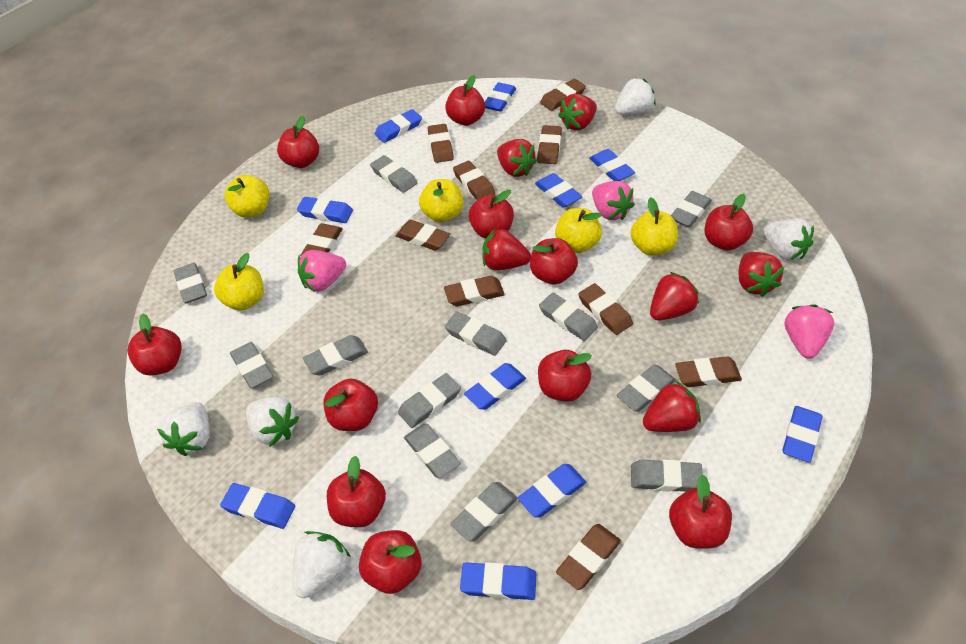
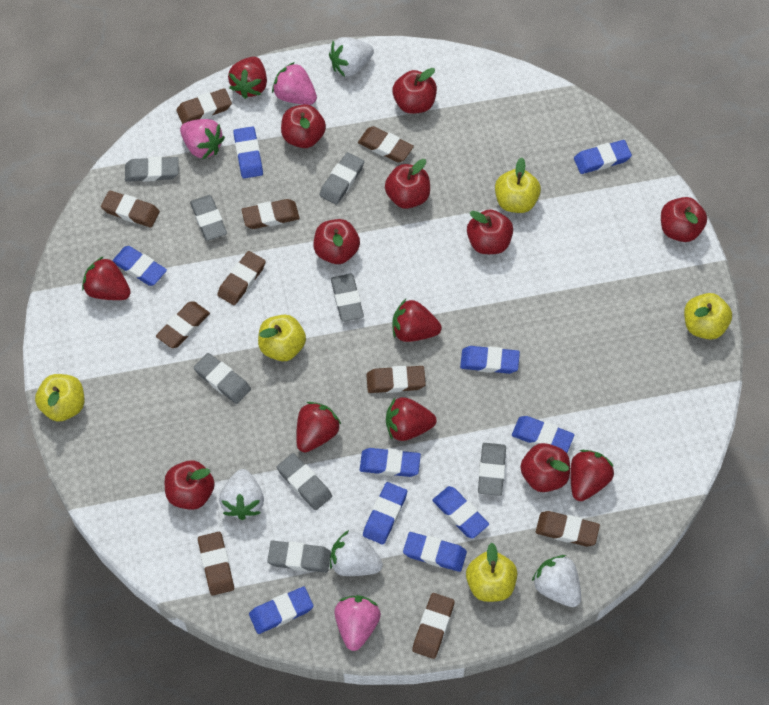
grey eraser: [173,263,207,303] [230,342,273,388] [303,335,368,376] [370,155,417,193] [398,373,461,428] [404,424,461,478] [445,312,507,356] [450,482,518,542] [539,293,598,341] [616,364,676,412] [631,460,703,492] [671,191,712,227] = 12 -> [125,157,178,182] [190,195,227,241] [194,353,251,404] [267,541,331,573] [277,453,332,510] [319,152,364,205] [331,274,364,322] [478,443,506,496] = 8
red apple: [128,314,182,376] [277,116,319,168] [323,379,378,431] [327,456,386,527] [359,530,422,594] [445,75,485,126] [469,190,514,238] [530,238,578,285] [538,350,592,402] [669,474,732,549] [705,194,753,251] = 11 -> [165,460,215,510] [281,104,326,148] [314,219,360,264] [385,159,430,209] [392,68,437,114] [467,210,513,254] [520,443,570,492] [661,197,707,242] = 8
white strawberry: [157,402,210,456] [246,397,299,446] [293,531,351,598] [615,78,655,115] [764,219,814,260] = 5 -> [219,469,264,520] [329,37,374,77] [330,530,383,576] [532,555,581,607] = 4

